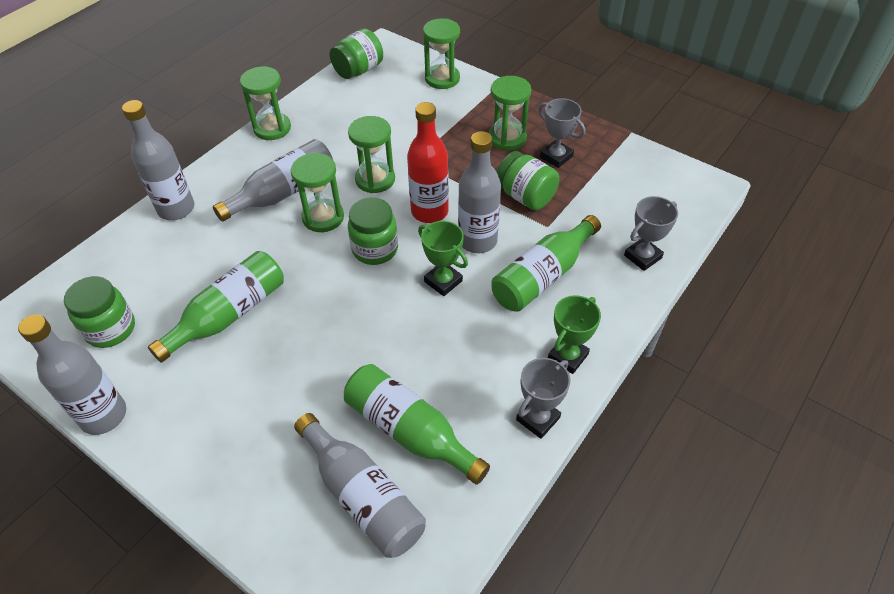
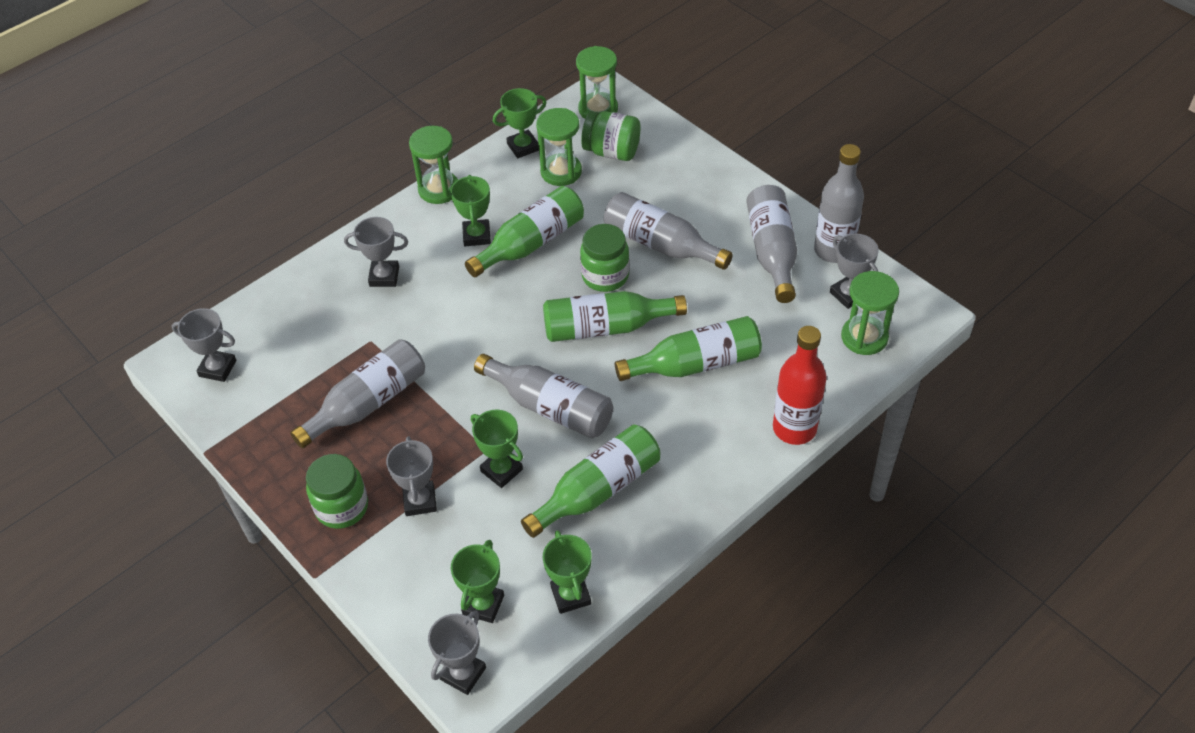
green bottle: [148,251,284,363] [344,364,490,485] [491,215,601,312] = 3 -> [465,186,584,277] [521,424,660,538] [543,291,687,342] [615,316,762,381] = 4
green hourglass: [240,66,291,140] [291,153,344,232] [348,116,395,193] [423,18,460,89] [489,76,531,151] = 5 -> [409,126,458,204] [536,108,582,186] [576,46,618,119] [841,271,899,355] = 4
green jar: [64,276,135,348] [330,29,383,79] [348,198,398,265] [497,151,559,210] = 4 -> [306,454,368,529] [580,224,630,292] [581,111,640,161] = 3
green trophy: [418,221,468,296] [548,295,601,374] = 2 -> [450,175,491,246] [451,540,504,623] [471,410,523,488] [493,88,547,158] [543,530,592,614] = 5
grey trophy: [516,358,570,439] [539,98,585,168] [624,196,678,271] = 3 -> [172,308,236,382] [344,217,408,287] [386,436,437,516] [428,611,486,695] [830,234,879,309] = 5

